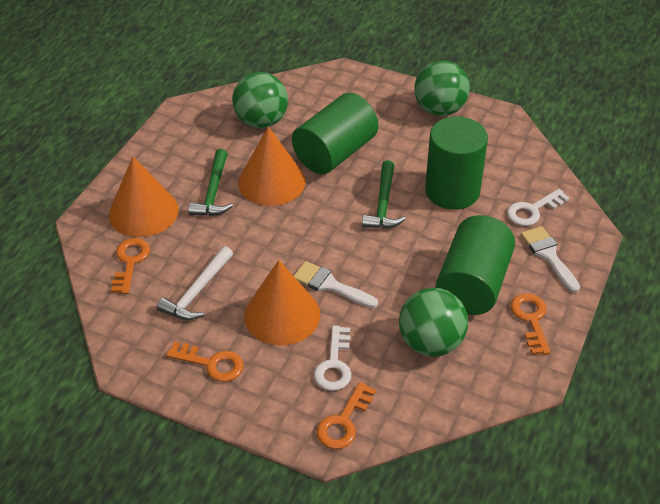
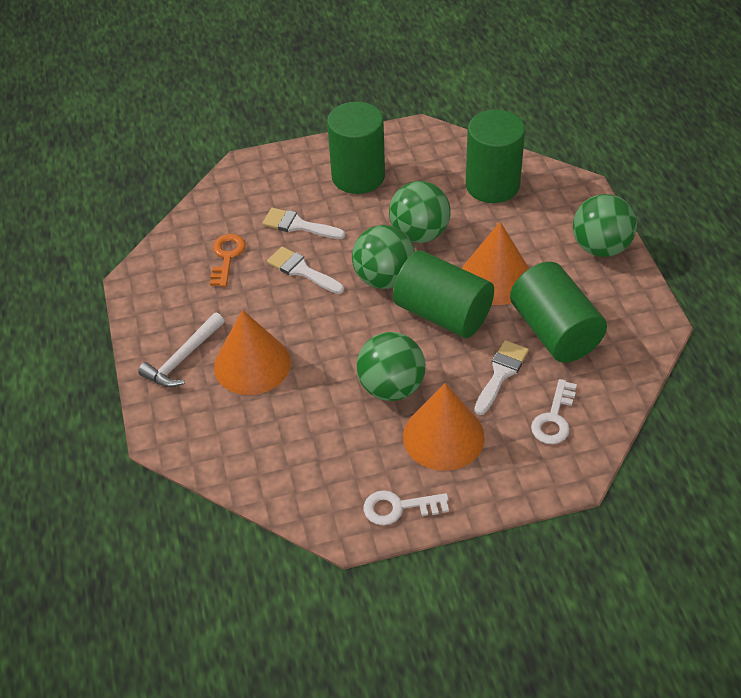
green ball: [232,72,288,128] [399,288,468,357] [415,60,470,116] = 3 -> [352,225,415,289] [356,332,426,401] [389,181,451,243] [573,194,637,257] = 4
green cylinder: [292,93,378,174] [425,117,488,210] [435,215,515,315] = 3 -> [327,101,385,194] [393,250,494,338] [466,110,525,203] [510,262,607,363] = 4
green hammer: [188,149,233,216] [362,160,406,229] = 2 -> none = 0
orange key: [111,238,150,294] [166,342,244,382] [317,382,376,449] [511,293,551,355] = 4 -> [210,234,246,287] = 1
white brush: [294,261,378,308] [521,226,580,293] = 2 -> [263,208,346,239] [267,247,344,294] [475,340,529,415] = 3

